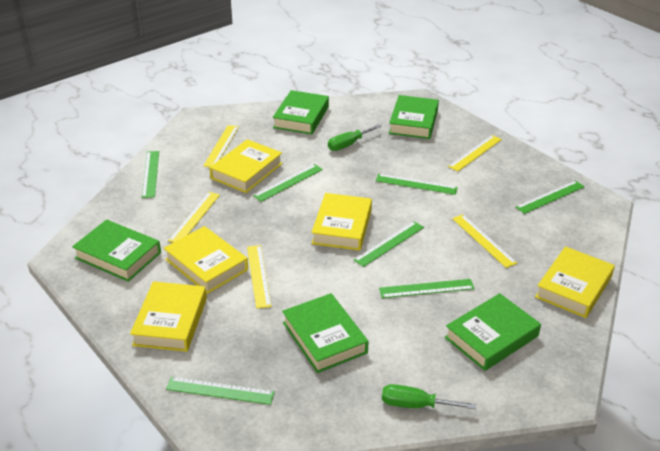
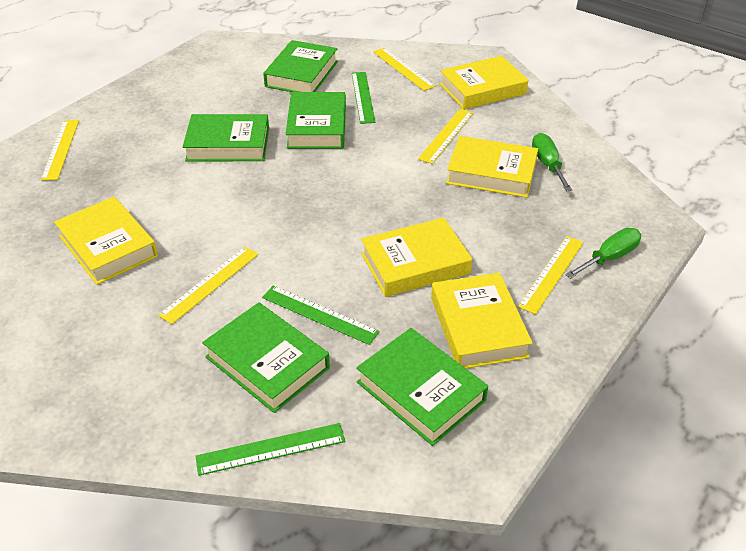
green ruler: [142,151,159,198] [166,377,275,405] [253,164,323,202] [354,221,424,267] [376,174,458,195] [379,279,475,298] [516,180,585,214] = 7 -> [195,423,345,476] [262,285,380,345] [352,72,375,124] = 3

